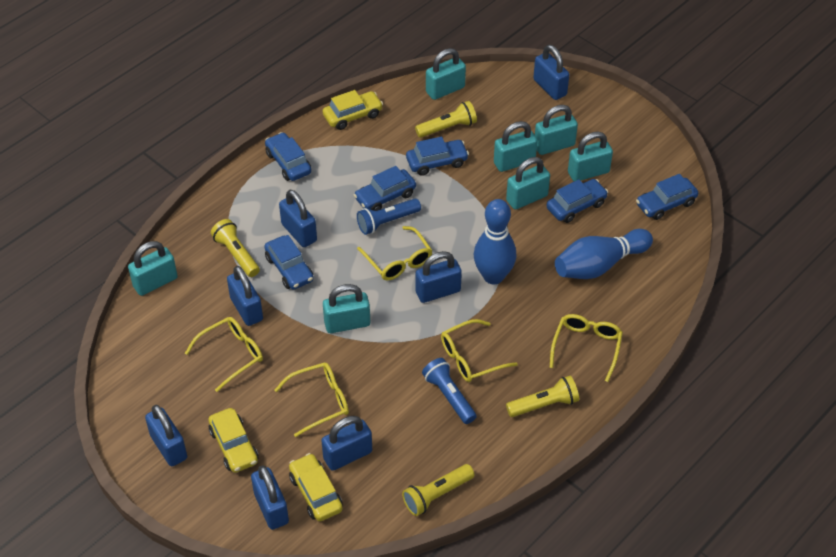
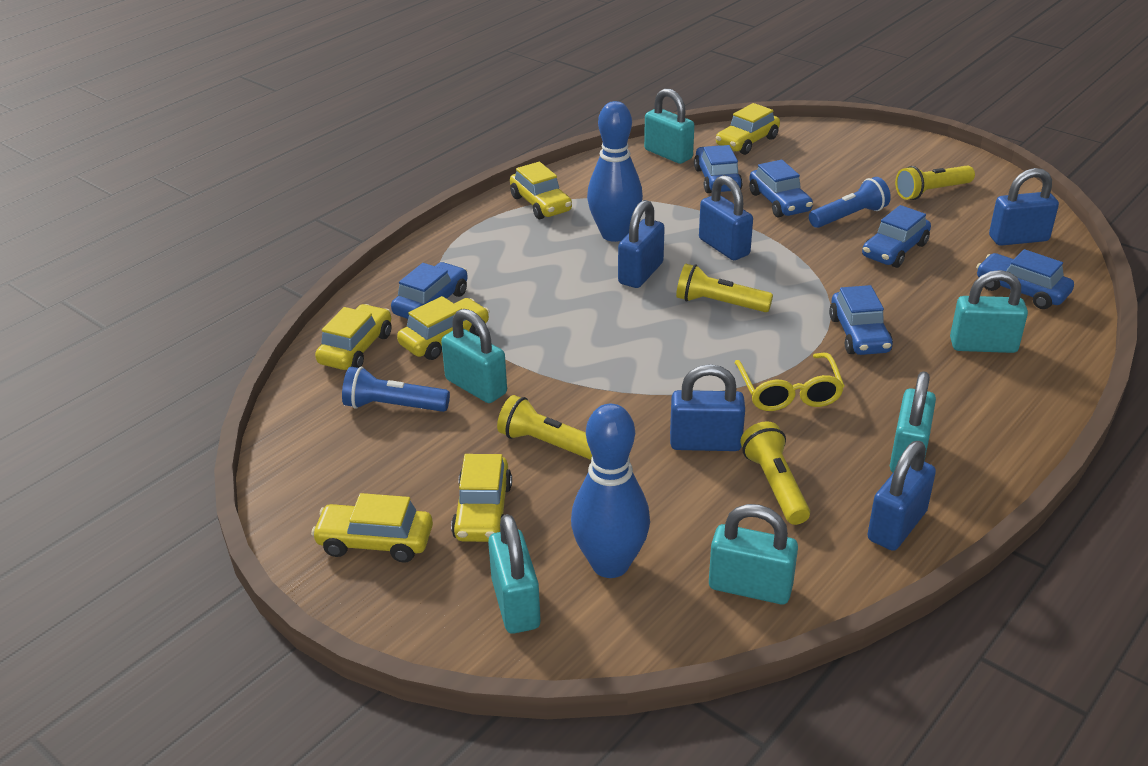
blue padlock: [145,405,187,466] [227,266,263,326] [251,465,289,530] [279,190,317,247] [321,416,372,471] [415,251,462,303] [533,45,569,100] = 7 -> [618,200,665,288] [670,364,745,451] [699,175,753,260] [867,441,936,551] [989,168,1059,246] = 5
turquoise padlock: [128,241,178,296] [323,284,370,333] [426,48,466,100] [494,121,537,172] [506,157,550,210] [535,105,578,155] [568,132,613,181] = 7 -> [441,309,507,403] [488,514,541,634] [644,88,694,164] [709,504,798,604] [890,371,936,473] [950,270,1028,353] = 6
yellow car: [209,408,258,473] [289,453,343,521] [323,90,383,130] = 3 -> [311,493,433,563] [315,304,391,370] [397,296,490,360] [451,454,512,542] [510,162,572,219] [716,103,780,155] = 6
yellow glasses: [185,317,263,392] [274,363,349,437] [357,226,433,281] [441,319,518,382] [550,314,623,382] = 5 -> [735,353,845,411] = 1

